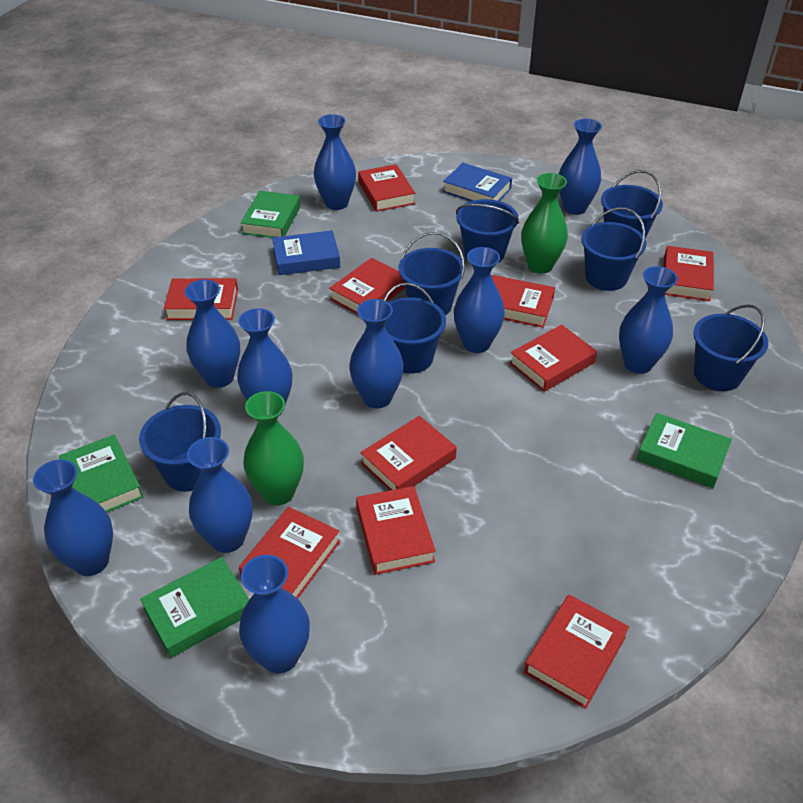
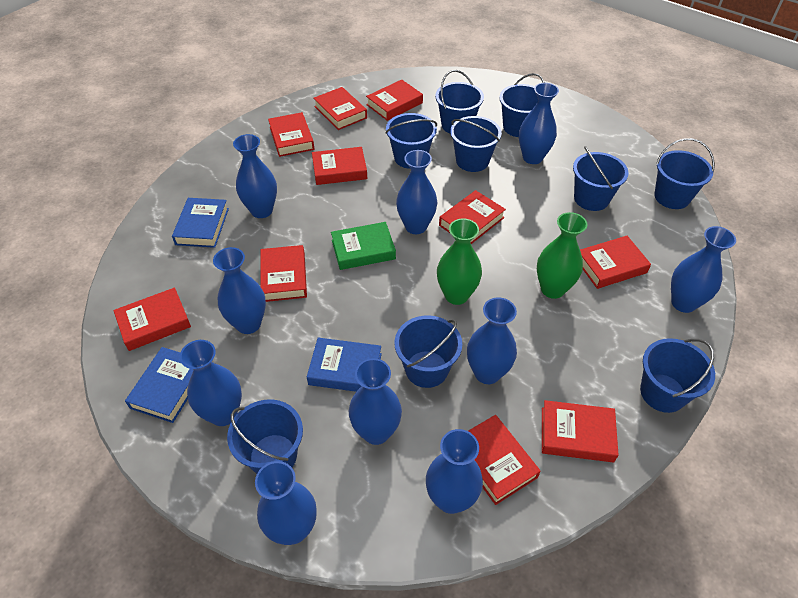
blue book: [272,230,340,275] [443,163,512,201] = 2 -> [125,347,194,423] [172,198,229,248] [307,338,382,392] = 3
blue bucket: [139,392,221,492] [383,283,446,373] [399,232,465,315] [456,199,519,263] [581,207,646,291] [601,170,663,239] [693,304,768,391] = 7 -> [227,399,303,474] [385,113,437,169] [395,315,462,388] [435,70,484,134] [450,116,502,172] [499,73,545,137] [573,146,629,211] [640,338,715,413] [654,138,715,209] = 9
green book: [59,434,143,512] [140,557,249,658] [240,191,300,238] [637,413,732,488] = 4 -> [331,222,396,270] = 1

